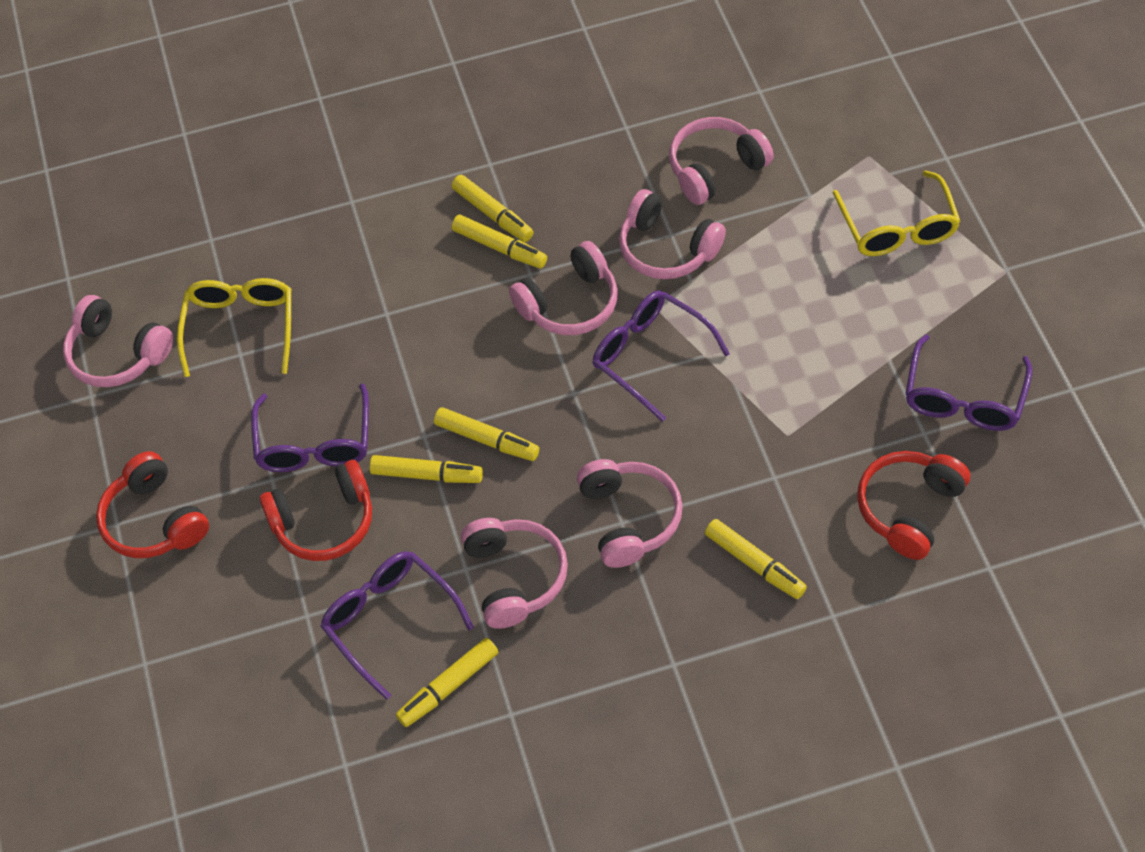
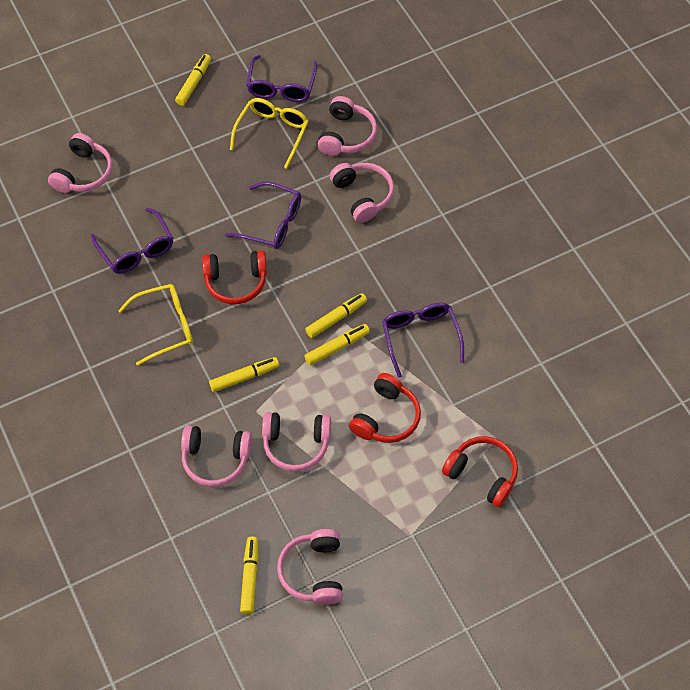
yellow marker: [370,455,483,483] [396,638,498,727] [434,407,539,461] [451,175,533,242] [452,215,547,269] [705,519,807,599] = 6 -> [175,54,211,106] [209,357,279,392] [240,536,258,614] [304,324,370,365] [305,293,367,338] = 5

